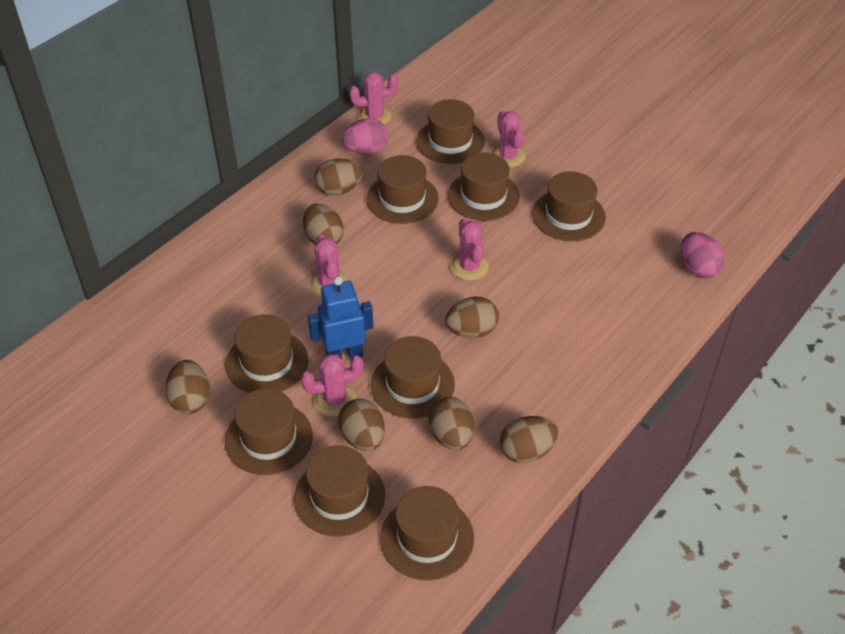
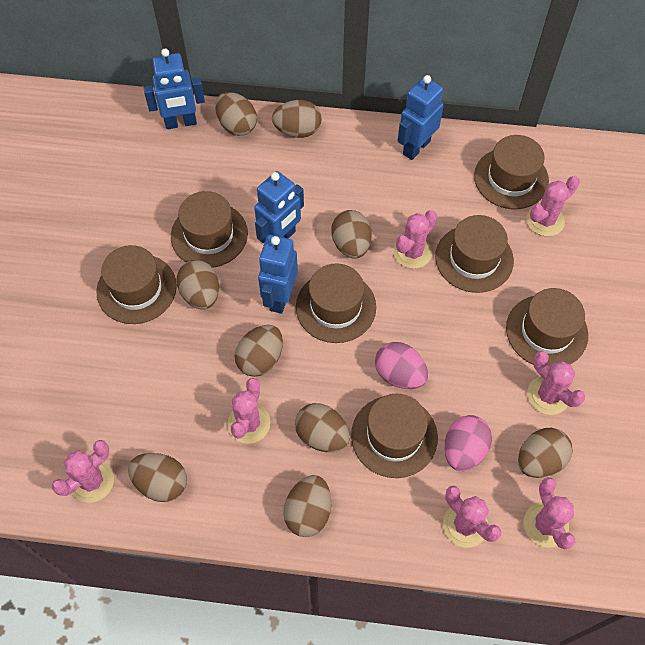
blue robot: [308,277,373,360] = 1 -> [144,49,205,129] [254,171,304,243] [258,235,298,314] [398,75,444,160] = 4
brown egg: [165,360,210,414] [303,204,344,245] [314,158,363,196] [338,399,385,451] [428,397,474,450] [445,297,499,338] [500,416,558,463] = 7 -> [128,453,187,502] [176,260,219,310] [215,92,257,136] [234,325,283,377] [272,100,321,138] [283,475,331,537] [295,403,350,452] [331,210,372,259] [518,428,573,478] = 9
brown hat: [225,314,308,393] [225,389,313,475] [294,445,385,536] [367,155,439,224] [371,336,455,419] [380,486,474,581] [416,99,485,164] [448,152,520,221] [532,171,606,241] = 9 -> [96,245,177,324] [171,191,248,268] [296,263,376,343] [351,394,438,478] [435,215,514,293] [474,135,549,209] [506,288,588,367] = 7
pink cactus: [301,354,364,417] [310,234,348,297] [349,72,398,125] [451,218,489,281] [491,110,526,168] = 5 -> [52,440,114,503] [227,378,271,444] [393,210,437,269] [443,486,502,548] [524,477,575,549] [526,176,580,236] [527,351,585,415] = 7

